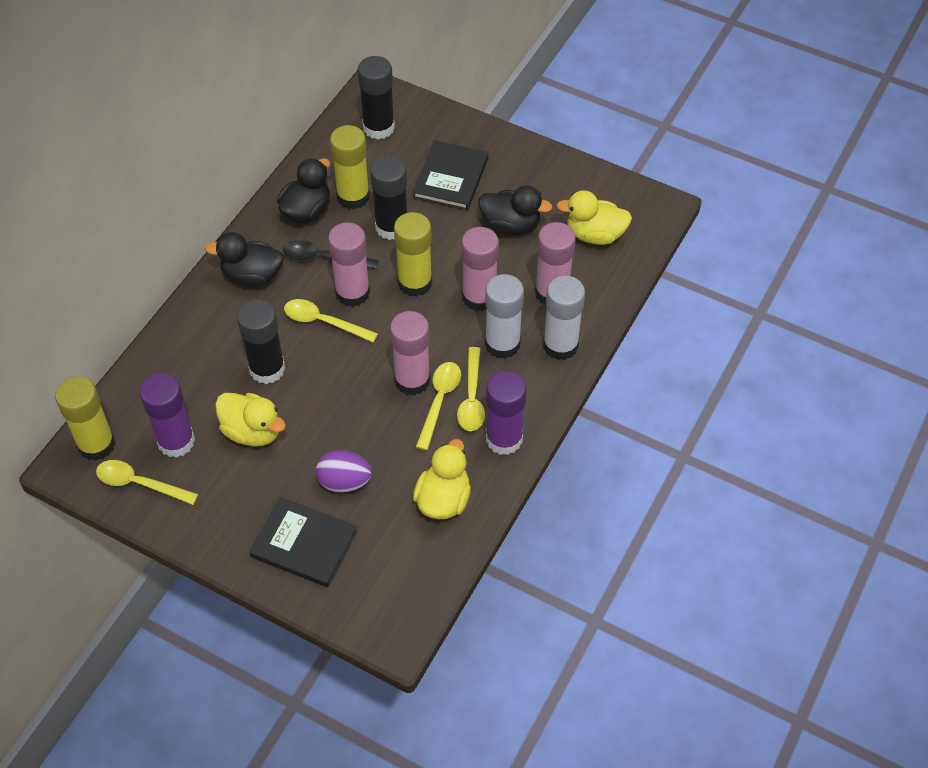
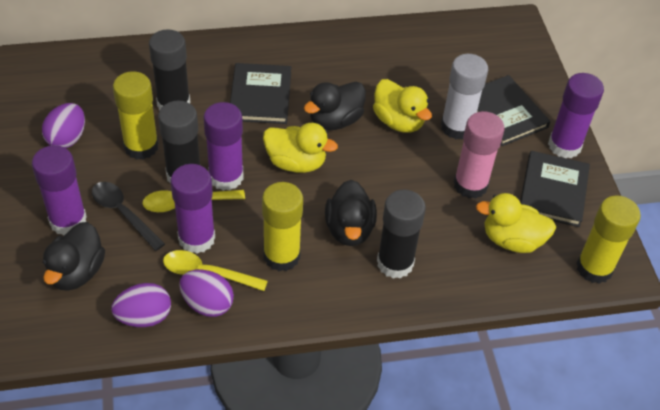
black book: [249,497,357,587] [413,140,488,210] = 2 -> [230,63,291,124] [477,75,550,146] [520,151,590,227] = 3
pink glue stick: [328,223,370,307] [390,311,430,396] [461,227,499,311] [535,222,576,305] = 4 -> [453,111,505,199] = 1
purple egg: [316,450,372,493] = 1 -> [42,103,85,148] [111,283,171,327] [179,269,234,317] = 3
purple glue stick: [140,373,195,458] [486,371,527,455] = 2 -> [32,145,87,236] [170,164,215,254] [203,102,244,191] [548,73,604,158] = 4
white glue stick: [485,274,524,359] [543,276,585,360] = 2 -> [441,54,488,139] = 1
yellow spoon: [96,460,199,505] [284,299,378,343] [416,362,461,450] [457,347,485,431] = 4 -> [142,190,245,212] [163,250,268,291] = 2

